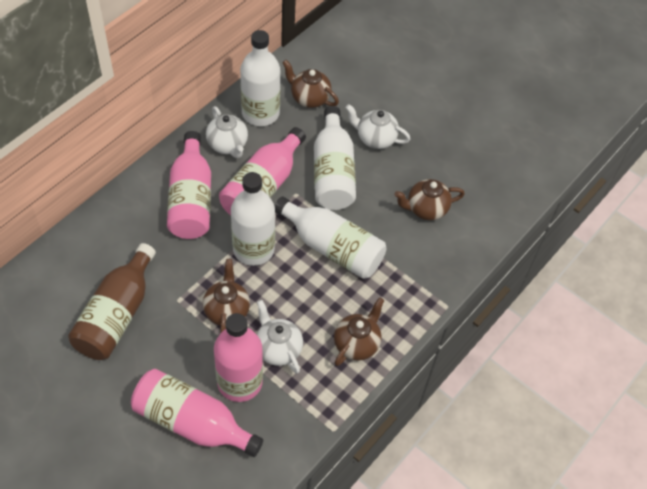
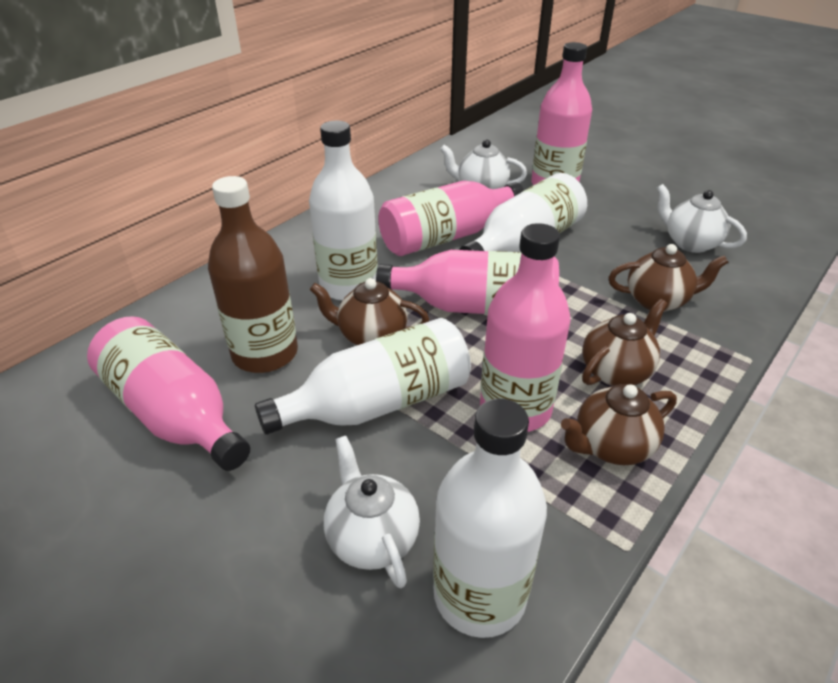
pink bottle: [131,369,263,457] [167,131,211,239] [214,313,263,402] [219,127,306,215] = 4 -> [87,316,250,471] [376,250,559,315] [378,181,524,256] [480,223,571,432] [531,42,592,185] = 5

